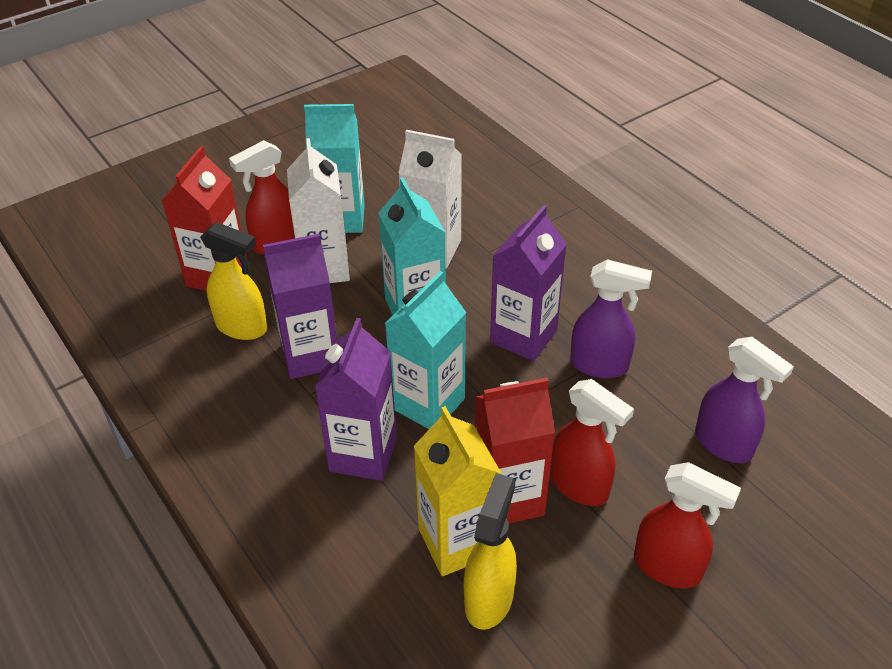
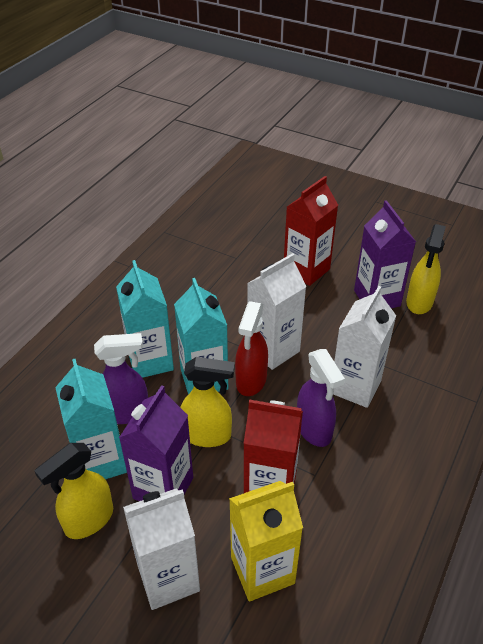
purple carton: [263,234,337,379] [315,318,397,481] [490,205,567,361] = 3 -> [119,385,193,501] [354,200,416,308] = 2
red spray bottle: [229,140,295,255] [550,379,634,506] [634,462,741,588] = 3 -> [235,301,268,396] = 1
white carton: [287,138,350,283] [398,130,462,269] = 2 -> [123,488,200,610] [247,253,306,370] [333,286,396,408] = 3
yellow spray bottle: [200,222,267,340] [464,473,517,630] = 2 -> [34,443,113,539] [180,357,235,447] [406,224,446,314] = 3

